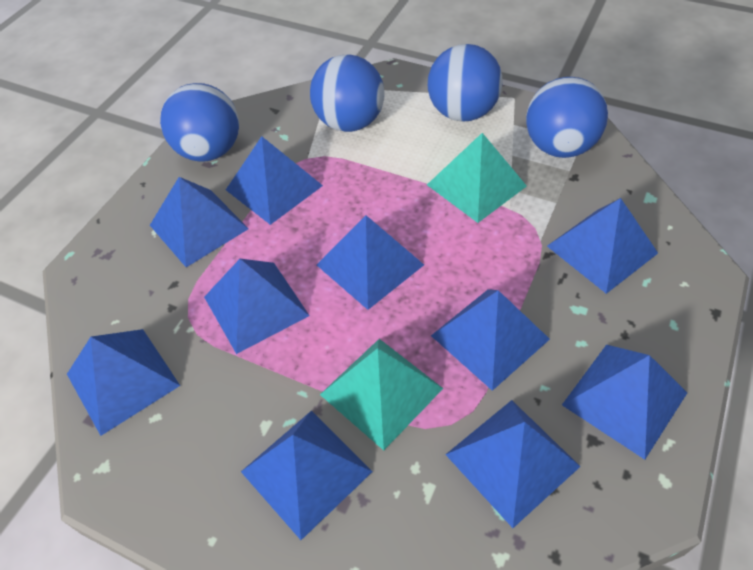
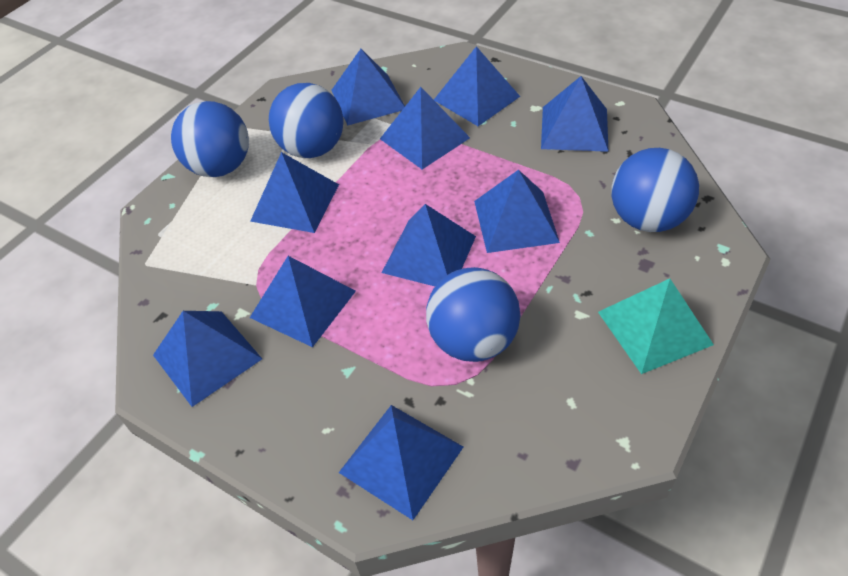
turquoise pyramid: [320,339,443,450] [427,133,527,223] = 2 -> [598,279,714,374] = 1

